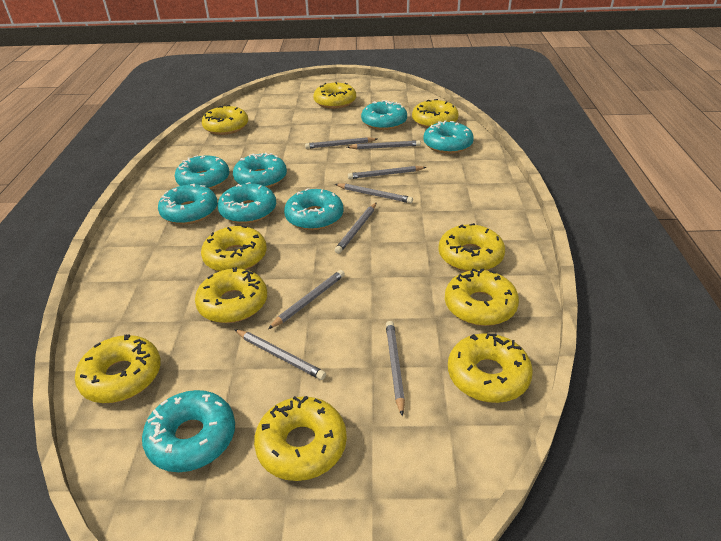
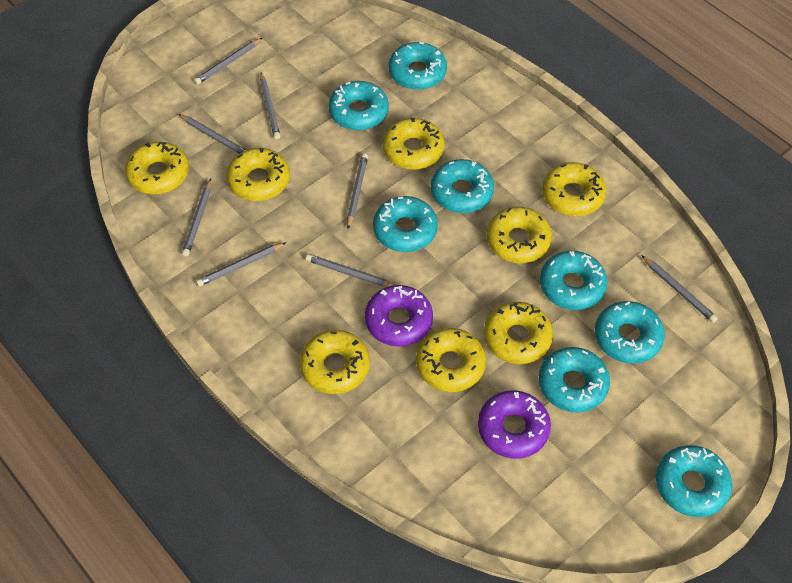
purple donut: none = 0 -> [365,285,433,347] [478,390,551,459] = 2
yellow donut: [75,334,161,403] [195,267,267,323] [201,225,267,271] [202,105,248,135] [254,396,347,481] [313,82,356,109] [412,99,459,128] [438,223,505,272] [445,268,519,326] [448,333,533,403] = 10 -> [125,141,189,195] [227,148,290,201] [300,330,370,394] [383,117,444,170] [416,328,486,392] [484,302,553,364] [487,207,552,263] [542,162,606,216] = 8

